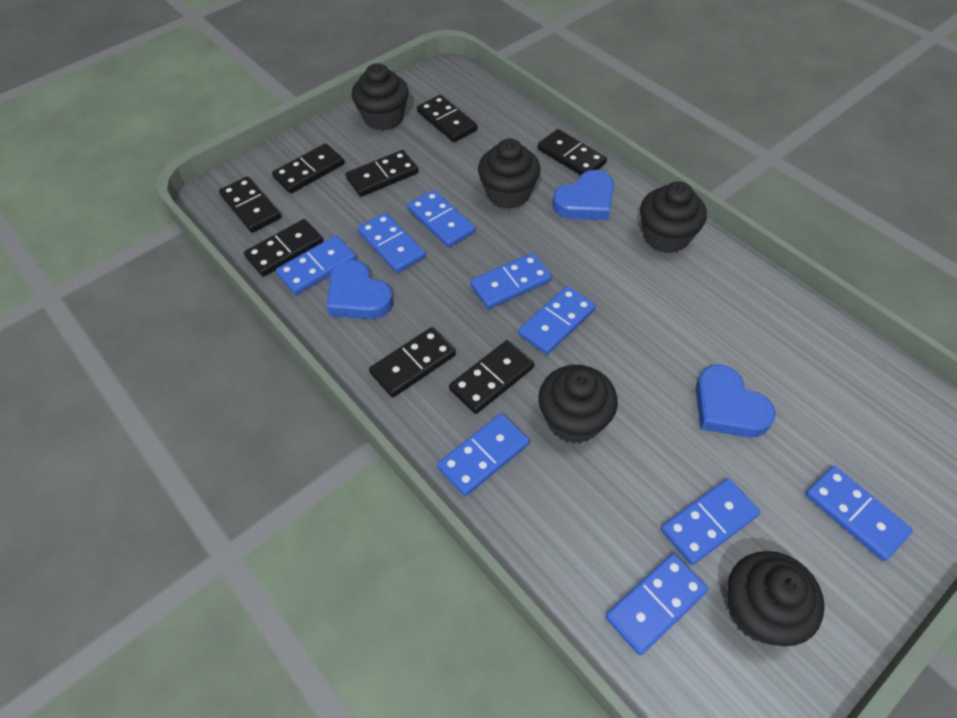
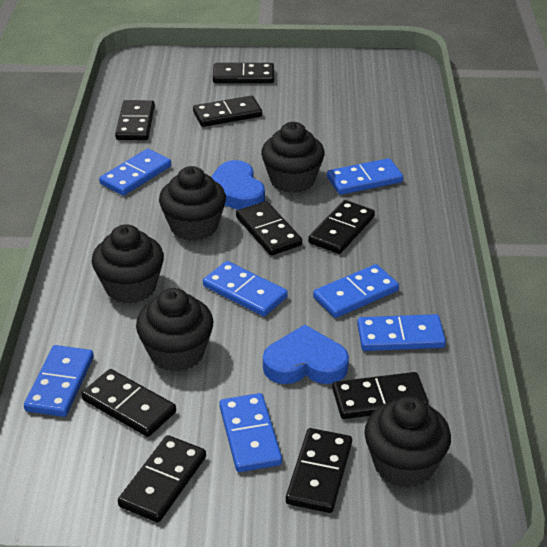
black domino: [219,176,281,233] [244,219,324,277] [272,143,344,193] [346,150,419,197] [369,327,456,398] [417,95,478,142] [449,340,534,414] [537,129,607,175] = 8 -> [81,369,176,437] [115,100,155,140] [118,435,206,523] [193,96,262,127] [213,63,274,83] [236,201,302,256] [286,428,352,513] [308,200,375,254] [332,372,429,419] = 9
blue domino: [276,235,356,295] [357,212,426,273] [407,190,475,248] [437,413,530,496] [470,253,552,309] [518,286,596,355] [605,553,708,655] [661,478,760,565] [805,466,913,561] = 9 -> [24,345,94,417] [99,149,171,196] [203,261,288,317] [219,393,282,472] [313,264,399,318] [327,158,403,195] [357,314,446,351] = 7
blue heart: [327,260,393,319] [553,170,614,220] [696,364,776,438] = 3 -> [211,160,265,210] [263,325,349,384] = 2

